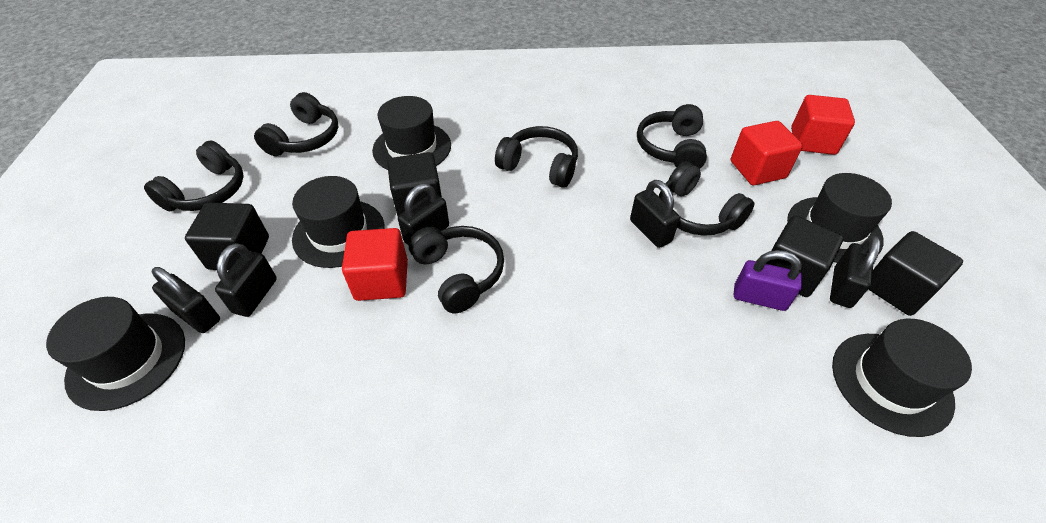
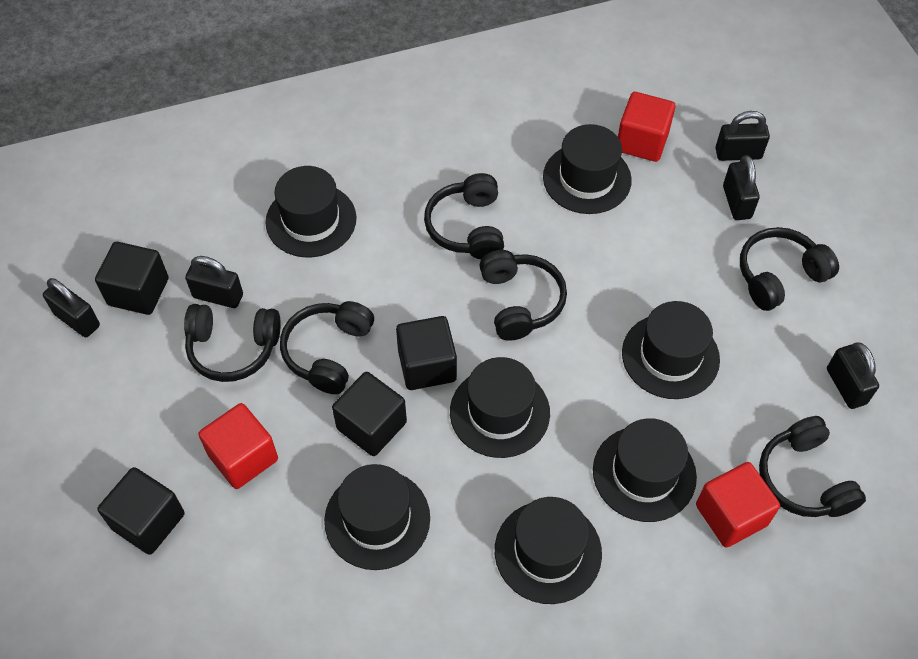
black hat: [46,297,185,411] [292,176,385,268] [372,96,451,170] [787,173,892,263] [832,319,972,437] = 5 -> [265,166,356,257] [324,464,430,570] [450,357,550,458] [495,497,602,604] [543,124,632,214] [593,418,697,522] [622,301,720,399] = 7
purple padlock: [734,250,802,311] = 1 -> none = 0

